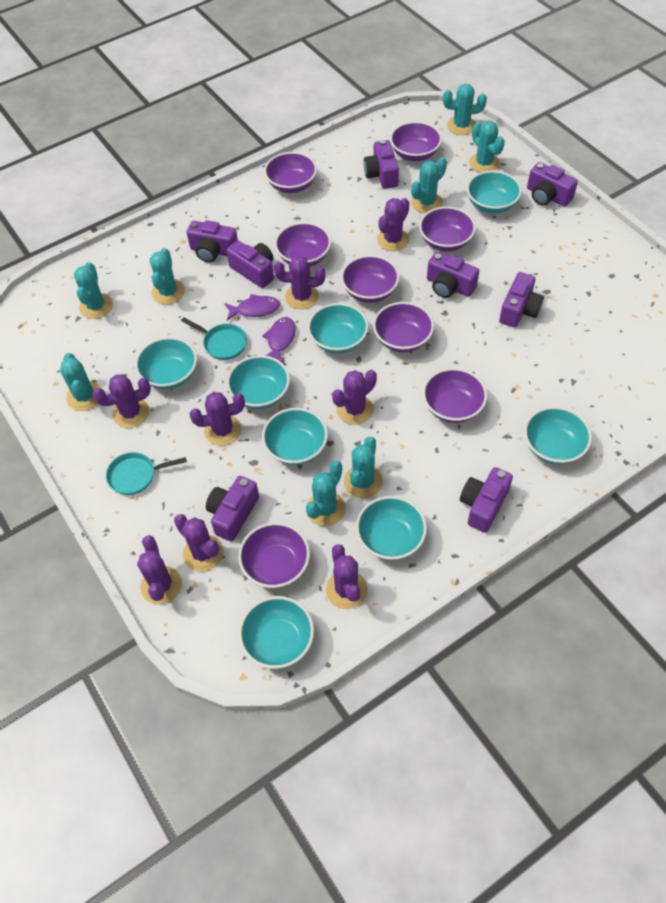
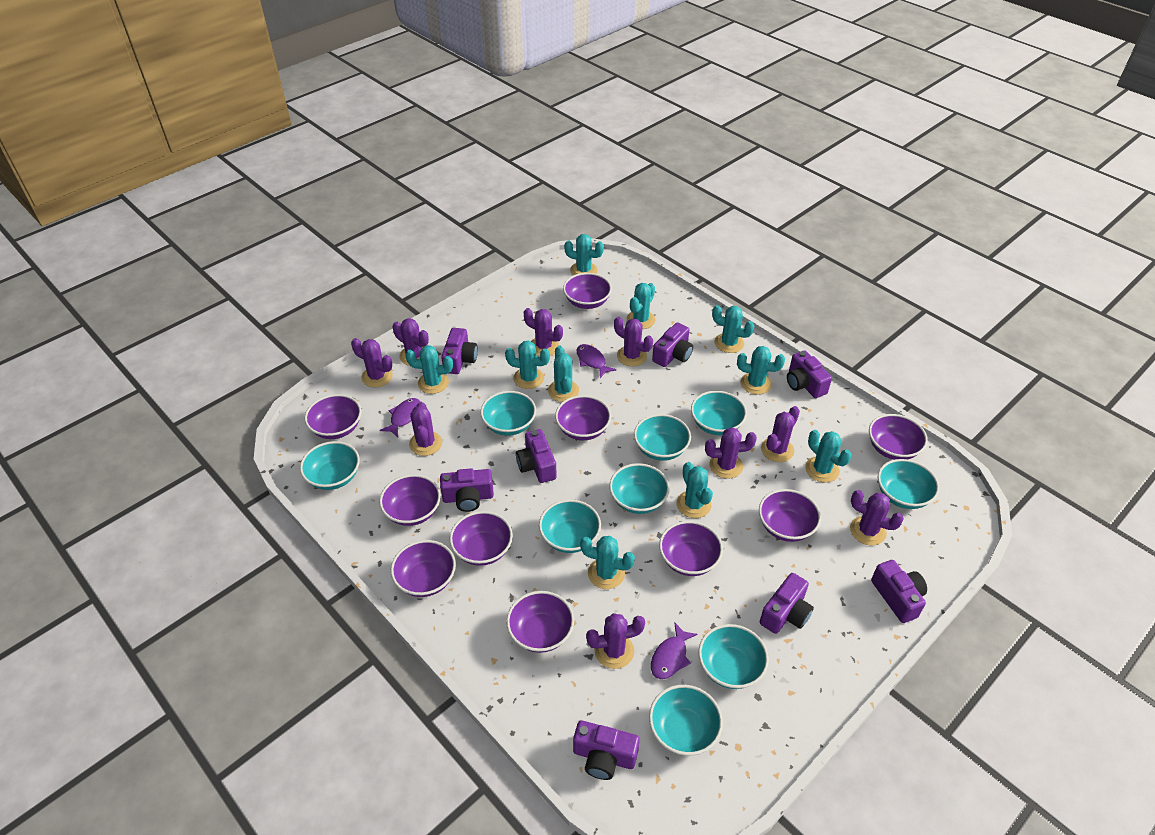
purple bowl: [238,522,310,588] [264,152,317,193] [275,222,331,267] [341,255,400,303] [373,302,434,353] [390,121,442,161] [419,206,476,251] [422,368,487,423] = 8 -> [305,394,362,439] [379,474,441,526] [391,540,456,597] [450,511,513,566] [506,591,574,653] [555,395,611,440] [563,273,612,309] [659,521,723,576] [759,489,821,542] [869,414,928,460] = 10
purple cactus: [93,374,151,428] [137,535,182,604] [174,514,224,572] [189,392,245,446] [274,256,325,309] [326,544,368,609] [332,370,377,425] [377,198,409,251] = 8 -> [351,338,393,388] [393,318,429,366] [409,402,442,456] [524,308,563,356] [586,613,645,669] [614,317,653,366] [705,427,757,479] [761,406,800,462] [850,490,904,546] = 9
purple fish: [225,294,280,321] [262,317,296,363] = 2 -> [380,398,420,437] [577,344,616,378] [651,622,698,679] = 3
turquoise bowl: [135,337,197,389] [227,355,290,409] [239,596,314,669] [262,408,328,465] [308,303,369,354] [356,496,427,560] [467,171,522,214] [524,406,592,465] = 8 -> [300,441,360,490] [480,391,536,436] [539,499,601,553] [609,463,670,514] [634,414,691,461] [649,685,723,756] [691,391,747,435] [698,624,769,689] [878,459,939,509] = 9
turquoise cactus: [60,353,101,411] [74,262,113,319] [150,248,185,305] [306,461,346,526] [344,437,383,499] [411,157,447,213] [443,84,487,135] [469,121,505,173] = 8 -> [405,345,453,394] [505,341,550,389] [548,346,579,402] [564,234,604,275] [580,536,635,589] [627,283,656,329] [676,462,713,518] [712,305,754,353] [737,346,785,395] [805,430,852,483] = 10
turquoise pan: [106,452,187,495] [181,318,247,360] = 2 -> none = 0

